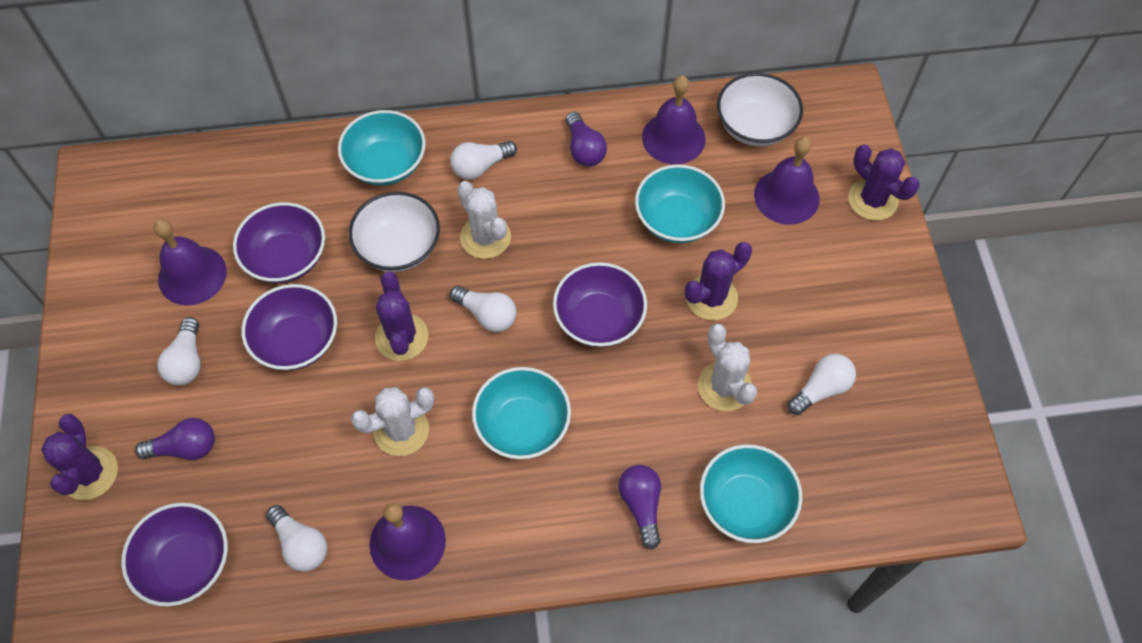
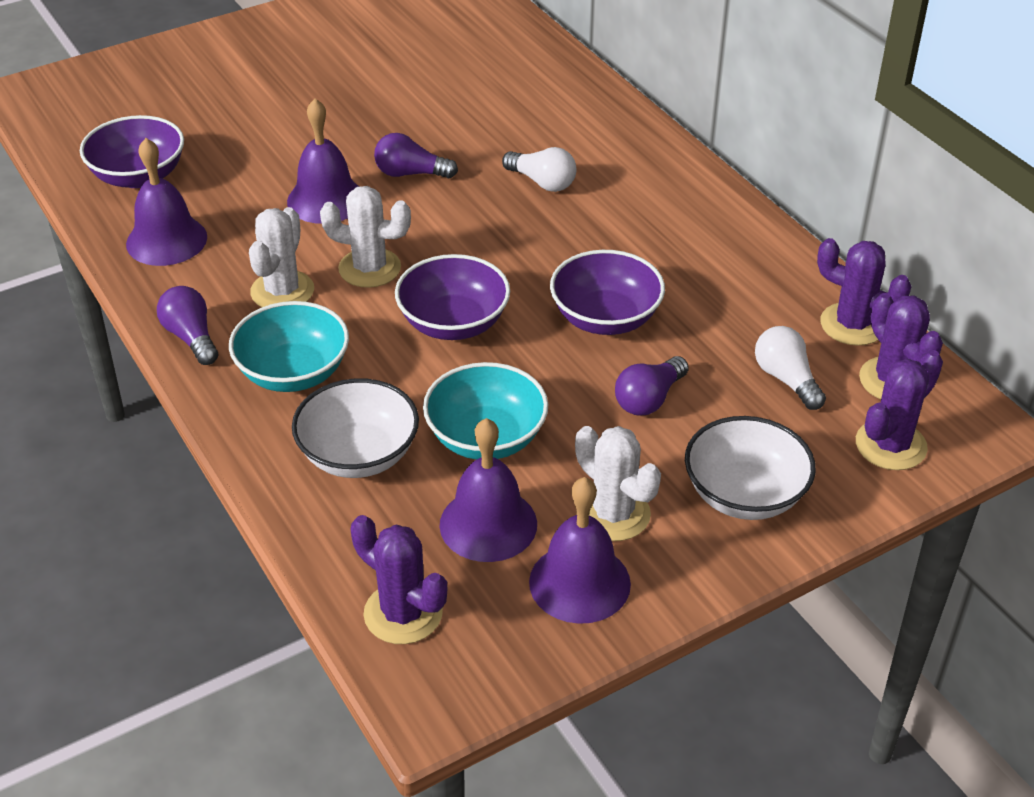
purple bowl: [121,503,228,606] [233,202,325,283] [241,284,337,370] [553,262,647,347] = 4 -> [80,115,184,188] [395,254,510,340] [550,250,665,335] = 3
turquoise bowl: [338,110,426,186] [472,367,571,459] [635,165,725,243] [700,444,802,543] = 4 -> [229,301,349,392] [423,362,548,460] = 2
white light bulb: [157,317,201,385] [266,505,327,572] [450,141,517,180] [450,286,517,332] [787,354,856,415] = 5 -> [502,147,576,192] [755,326,826,410] = 2

